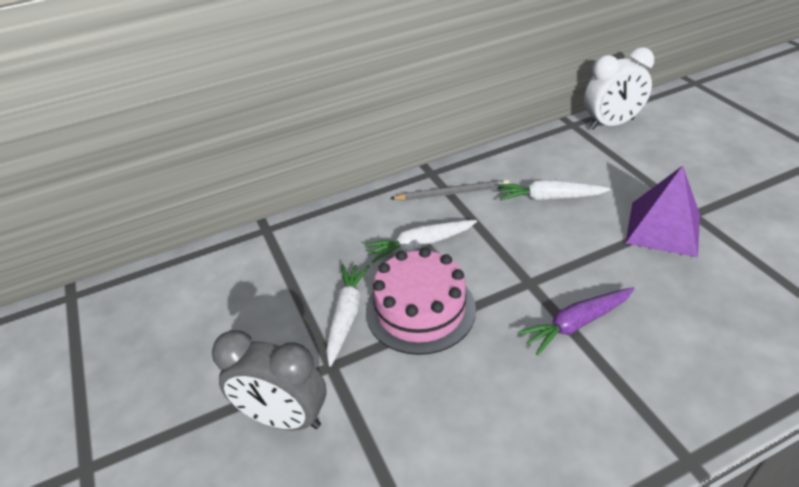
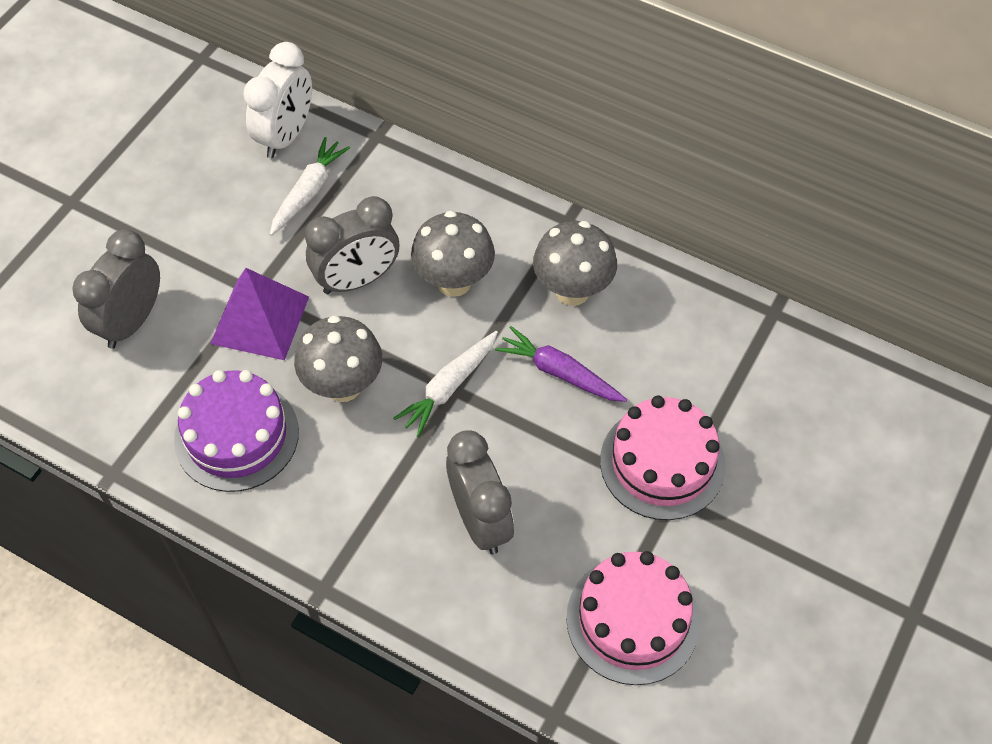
grey clock: [212,330,326,431] = 1 -> [72,229,160,349] [305,196,399,294] [446,431,514,554] = 3
grey mushroom: none = 0 -> [294,316,382,402] [411,211,495,297] [533,221,617,306] = 3
grey pencil: [390,179,510,201] = 1 -> none = 0
pink cake: [366,247,476,355] = 1 -> [566,551,700,685] [600,396,726,520] = 2
purple cake: none = 0 -> [174,370,299,492] = 1
white carrot: [326,264,370,366] [364,220,477,263] [498,180,611,201] = 3 -> [270,137,350,236] [393,331,498,437] = 2

